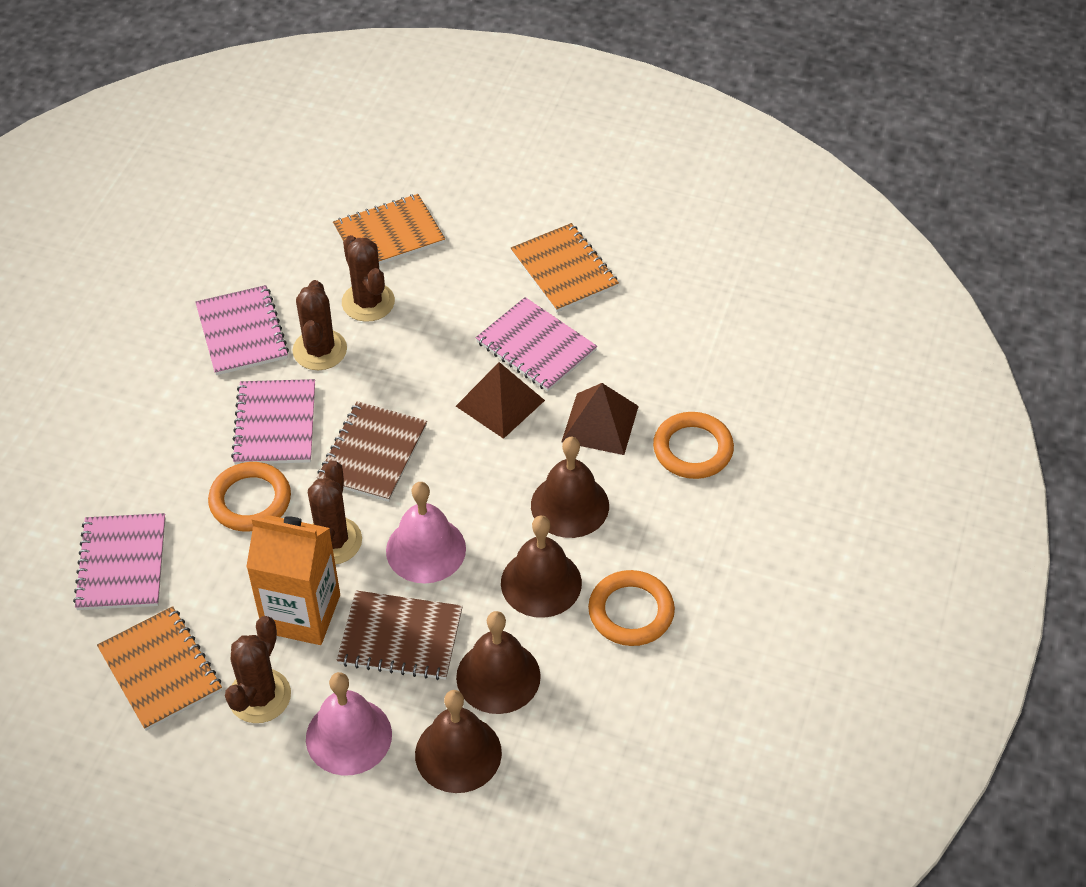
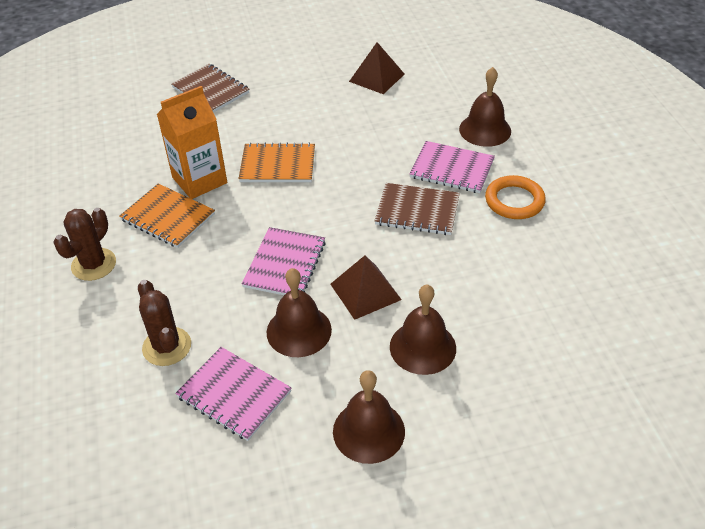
brown cactus: [225,616,291,723] [293,280,347,370] [308,460,362,565] [342,235,395,322] = 4 -> [53,208,116,281] [138,280,191,366] = 2
orange notebook: [97,606,222,731] [333,194,445,265] [511,223,619,312] = 3 -> [119,183,215,248] [239,143,315,182] = 2
orange ring: [208,462,291,532] [588,570,675,646] [653,412,734,479] = 3 -> [485,175,546,219] = 1
pink bell: [306,672,392,776] [386,482,466,583] = 2 -> none = 0
pink notebook: [73,513,165,610] [195,285,289,375] [231,379,315,465] [476,297,597,391] = 4 -> [175,347,291,441] [242,227,326,295] [409,141,495,193] = 3

